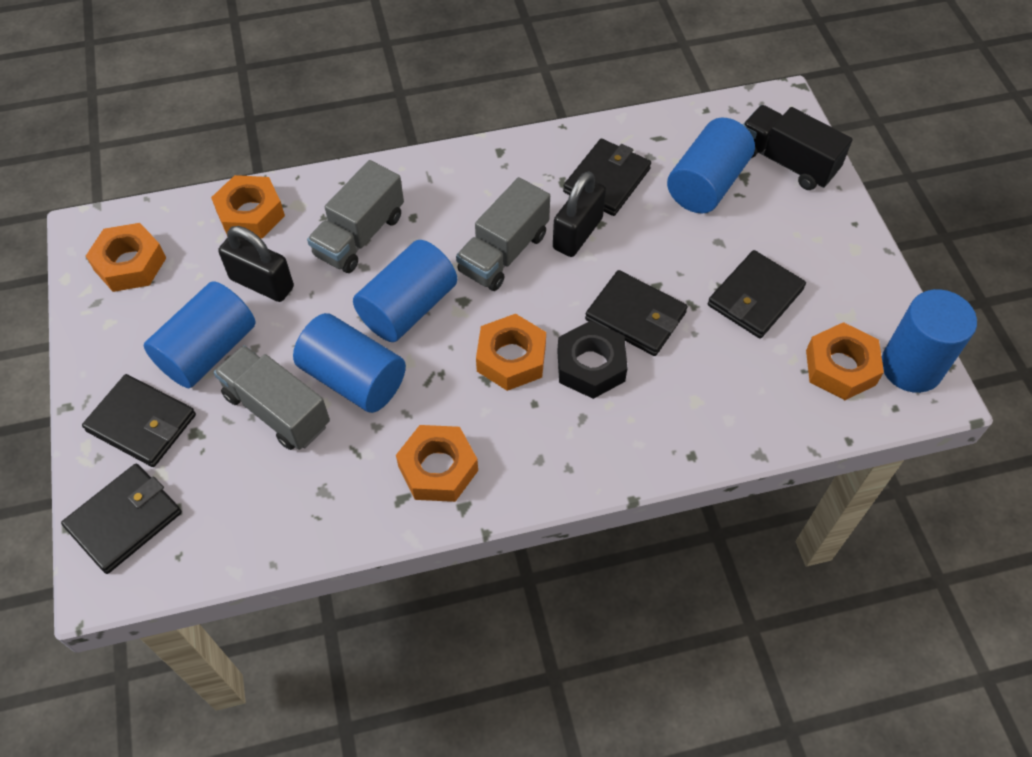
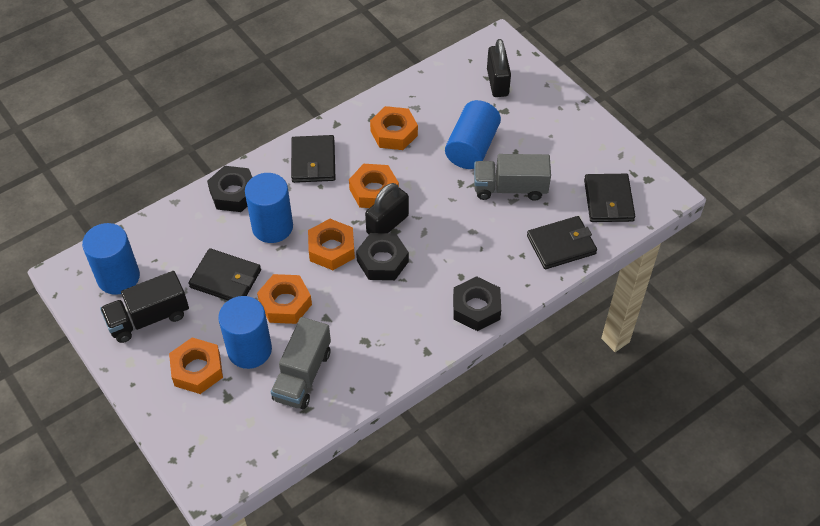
black nut: [557,321,628,399] = 1 -> [207,166,252,212] [356,233,409,280] [453,276,501,331] = 3
black wallet: [61,463,182,574] [82,374,196,467] [563,139,651,216] [585,270,688,356] [708,250,806,338] = 5 -> [188,248,261,300] [291,135,335,183] [527,216,597,269] [584,174,635,222] = 4
blue cylinder: [144,281,256,388] [293,313,406,413] [353,240,457,342] [667,118,755,214] [882,289,977,393] = 5 -> [82,223,140,295] [218,296,272,369] [245,173,293,243] [445,100,501,169] = 4
grey truck: [214,345,330,450] [307,160,404,273] [456,177,550,291] = 3 -> [271,317,331,409] [474,154,551,201] = 2

